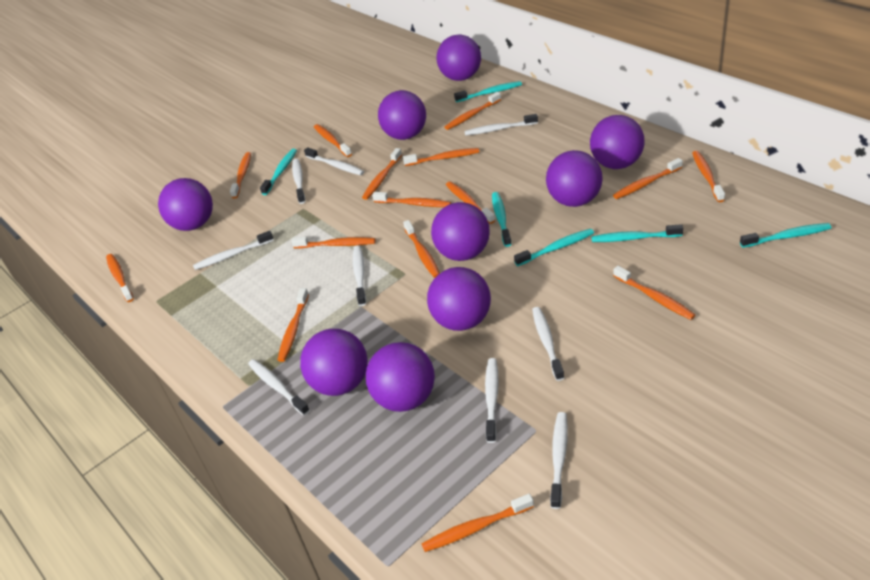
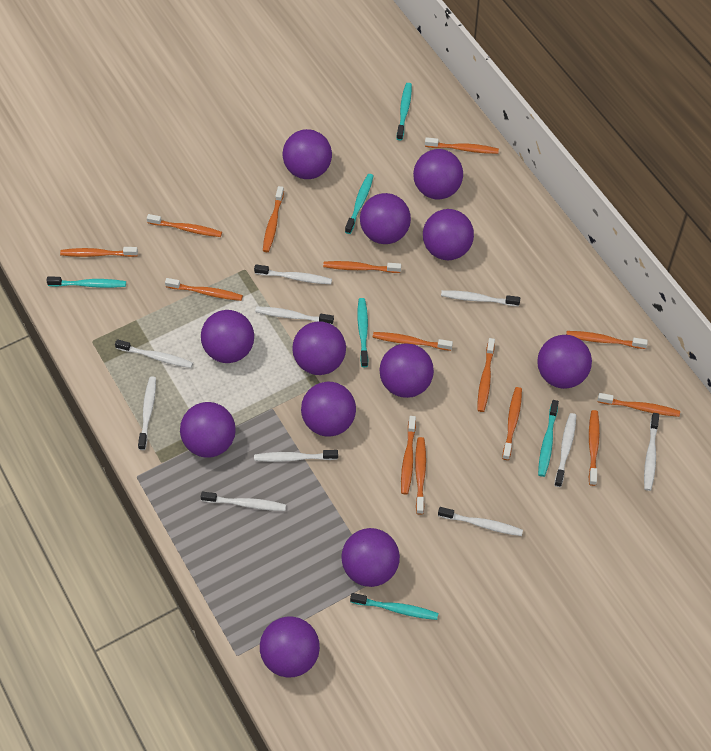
orange toothbrush: [106,254,134,302] [230,152,251,198] [278,288,309,362] [291,237,376,248] [314,124,352,157] [362,148,402,200] [372,192,451,207] [403,148,479,166] [403,220,440,278] [422,494,534,552] [444,92,501,130] [446,182,495,224] [613,158,683,199] [613,266,695,320] [692,151,725,202] = 15 -> [60,247,138,257] [147,214,222,237] [165,278,243,301] [263,186,284,252] [323,261,401,273] [373,332,453,351] [401,416,416,494] [415,437,426,515] [425,137,499,154] [477,338,495,412] [502,387,522,460] [566,331,648,349] [589,410,600,486] [598,393,680,417] = 14
purple ball: [158,178,213,231] [300,329,368,396] [366,342,435,412] [378,90,426,140] [427,267,491,331] [431,202,490,261] [437,35,481,81] [546,150,602,207] [590,115,645,169] = 9 -> [180,402,236,458] [201,310,254,363] [260,616,320,677] [282,129,332,179] [292,321,346,375] [301,382,356,437] [341,528,400,587] [360,193,411,244] [380,343,434,398] [413,149,463,199] [423,209,474,260] [537,335,592,389] = 12
white toothbrush: [193,231,274,270] [248,359,310,415] [292,158,305,204] [304,147,364,175] [353,245,366,306] [464,114,538,136] [485,358,499,443] [532,307,564,381] [550,412,568,509] = 9 -> [115,339,193,368] [138,376,156,450] [201,492,286,511] [254,264,332,284] [254,450,338,462] [255,306,334,325] [438,507,523,536] [441,290,520,306] [554,413,576,487] [644,413,659,491] = 10

